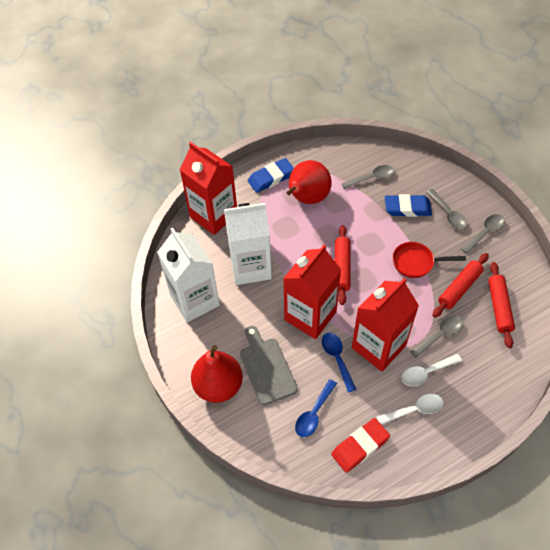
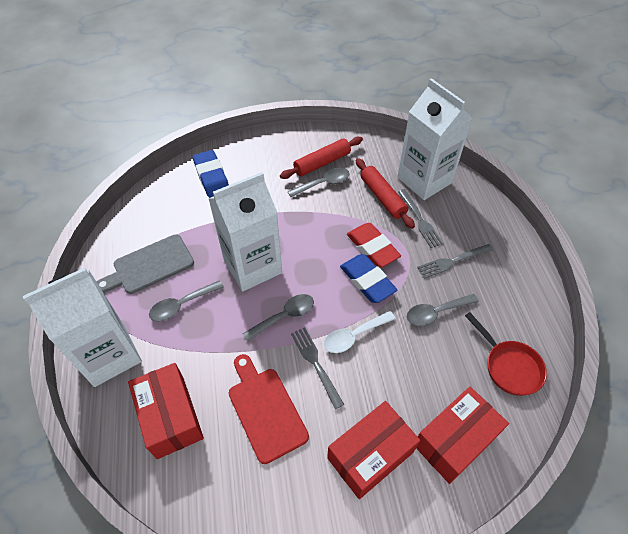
blue spoon: [295,379,337,437] [322,332,357,392] = 2 -> none = 0
grey fork: none = 0 -> [291,327,344,409] [398,189,443,248] [417,244,493,279] = 3
red box: none = 0 -> [128,363,204,459] [327,401,420,499] [416,387,509,484] = 3
red carton: [180,142,237,235] [283,244,341,339] [352,278,419,372] = 3 -> none = 0
red cutting board: none = 0 -> [229,354,309,464] = 1
red pear: [191,345,243,403] [287,160,332,204] = 2 -> none = 0
red rolling pin: [335,225,351,305] [432,253,489,318] [488,262,515,348] = 3 -> [280,137,363,179] [356,158,415,229] = 2
white carton: [157,228,220,322] [224,203,272,285] = 2 -> [23,267,142,387] [208,172,282,291] [397,78,473,200] = 3
white spoon: [376,394,443,424] [401,354,462,386] = 2 -> [324,311,396,353] = 1

